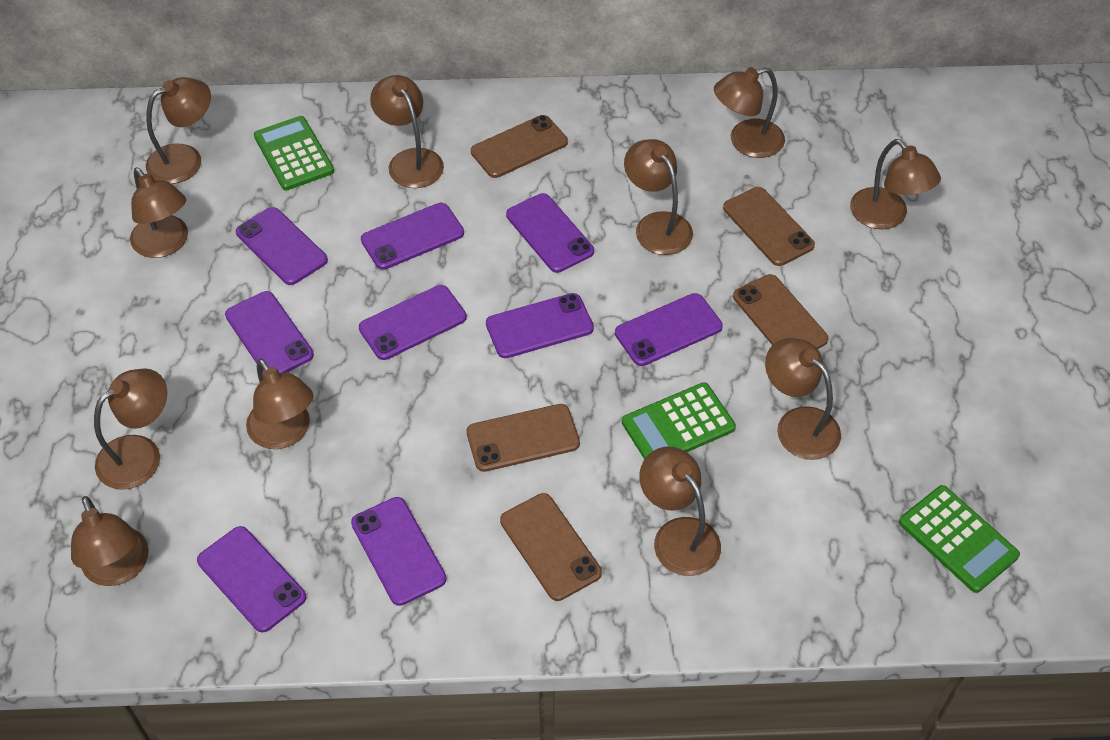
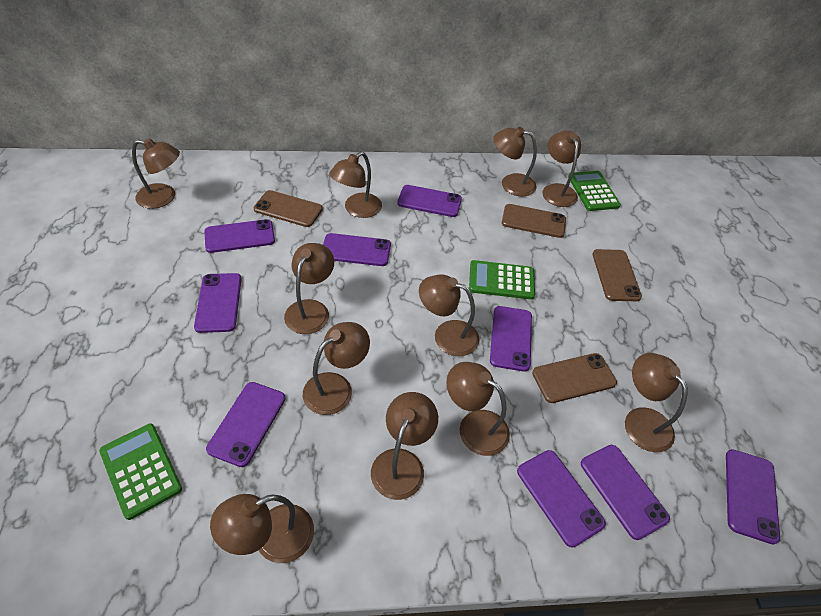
brown phone: [467,404,580,472] [471,115,568,178] [500,493,602,601] [723,187,815,266] [733,274,828,349] = 5 -> [253,190,323,227] [502,204,566,238] [532,353,617,403] [592,249,642,301] = 4

